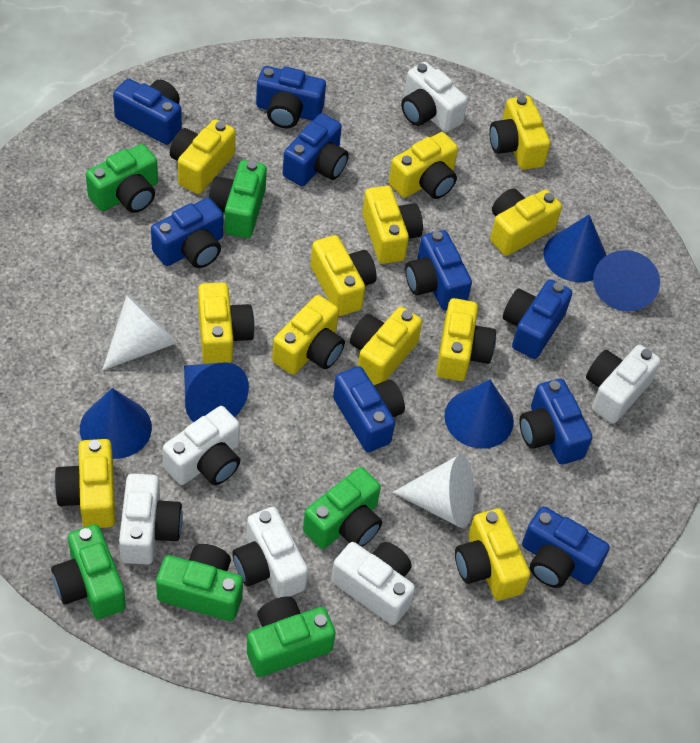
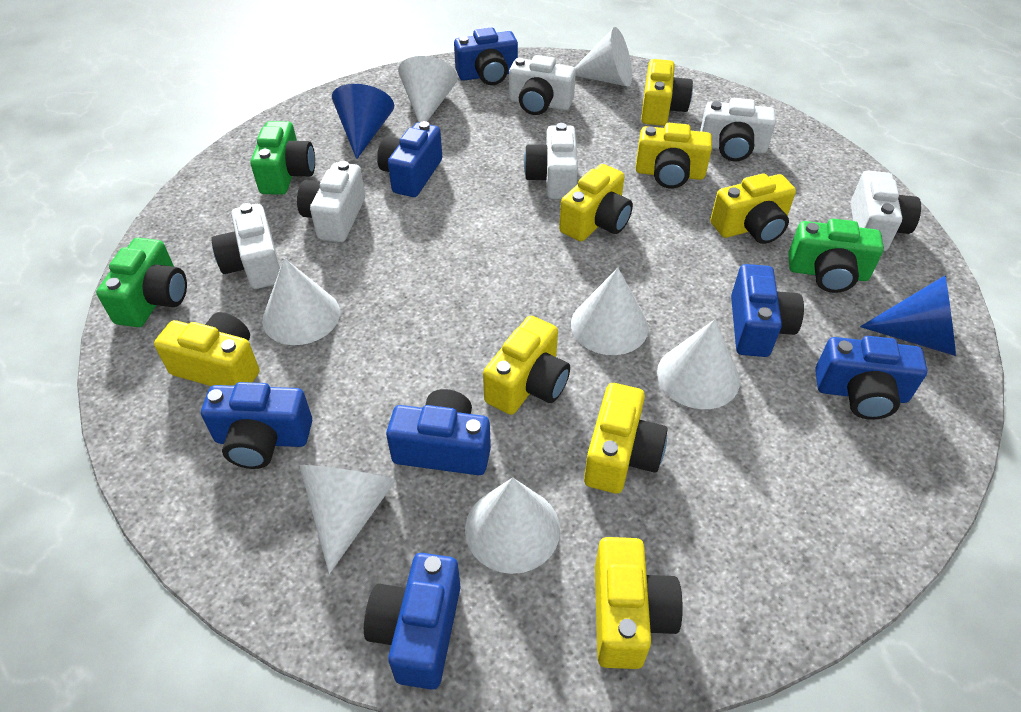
blue camera: [113,79,182,145] [151,198,224,268] [256,66,326,128] [283,113,349,186] [333,366,405,452] [405,230,472,310] [503,279,572,359] [520,378,592,464] [522,506,610,588] = 9 -> [201,382,312,469] [364,553,461,690] [377,121,442,197] [386,389,491,475] [454,28,518,85] [731,264,804,357] [815,336,927,420] = 7
blue cone: [80,388,152,459] [184,363,249,422] [444,380,514,449] [544,215,607,282] [593,250,660,312] = 5 -> [332,84,394,159] [860,276,956,356] = 2
green camera: [51,524,126,619] [86,144,158,213] [156,544,243,621] [209,160,267,238] [247,596,336,677] [303,467,382,549] = 6 -> [96,238,187,327] [250,121,315,195] [788,219,884,293] = 3
white cone: [102,295,177,370] [392,454,474,528] = 2 -> [262,258,340,345] [299,465,396,574] [398,56,458,123] [465,478,560,574] [571,268,649,355] [574,27,632,87] [657,319,740,409] = 7
yellow camera: [54,439,115,528] [170,119,236,194] [198,282,255,364] [272,295,345,375] [311,235,377,316] [350,307,422,385] [362,186,423,264] [389,132,458,199] [436,298,496,381] [455,508,530,601] [489,96,550,170] [490,189,562,256] = 12 -> [154,312,259,386] [483,316,570,415] [559,164,633,241] [584,383,668,494] [595,537,683,669] [636,123,712,188] [641,59,693,126] [710,173,796,244] = 8

